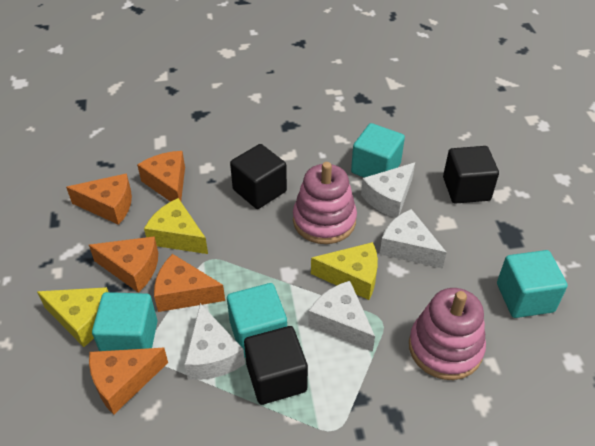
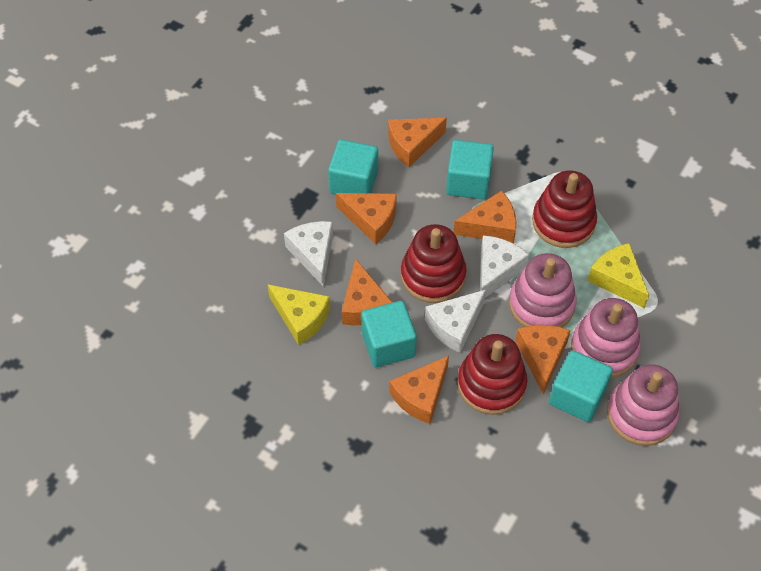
black cube: [230,144,287,209] [244,326,308,405] [443,146,499,204] = 3 -> none = 0
orange cheese: [66,173,132,225] [89,236,158,293] [89,348,168,415] [137,151,185,202] [154,254,225,312] = 5 -> [336,193,397,244] [342,258,393,325] [388,118,447,167] [389,356,449,424] [454,190,516,244] [515,325,571,394] = 6
pink stacking toy: [293,162,357,244] [409,288,486,380] = 2 -> [509,253,577,327] [571,298,641,378] [607,364,680,446] = 3
red stacking toy: none = 0 -> [401,224,466,303] [457,334,527,415] [532,170,597,248] = 3
white cheese: [184,303,245,380] [308,281,375,352] [361,162,415,218] [380,209,447,269] = 4 -> [284,221,333,287] [425,290,486,353] [480,235,529,298] = 3
yellow cheese: [37,287,108,347] [144,198,208,254] [311,242,378,300] = 3 -> [267,284,330,345] [588,243,649,308] = 2

